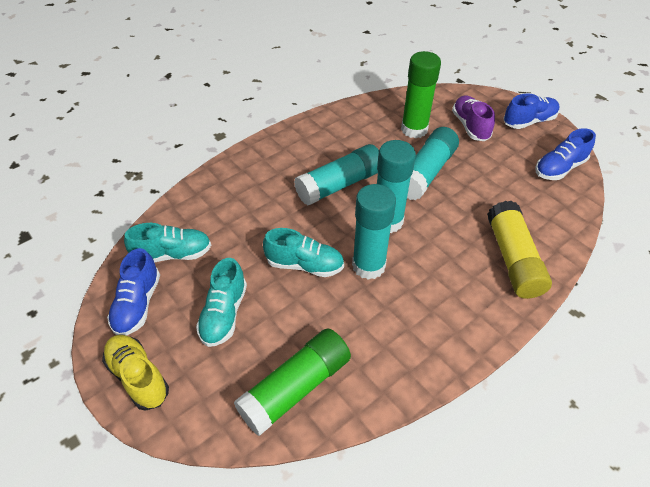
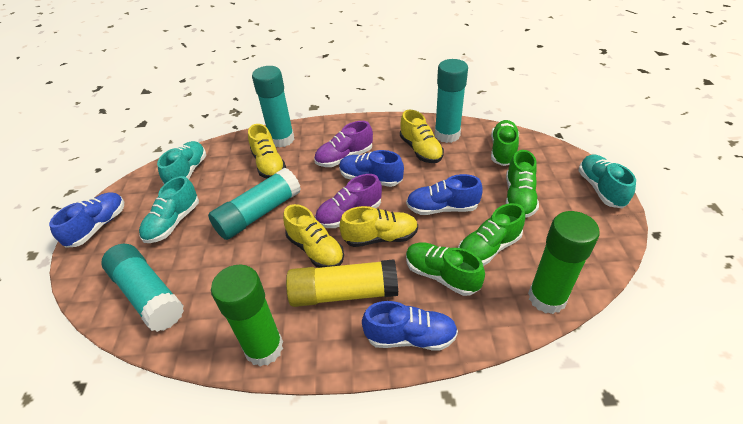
blue shoe: [107,248,160,335] [503,93,560,129] [535,128,596,180] = 3 -> [49,192,124,248] [339,150,404,187] [362,301,458,350] [406,174,483,215] = 4
green shoe: none = 0 -> [406,242,485,296] [458,203,525,266] [491,120,519,166] [506,150,539,218] = 4
purple shoe: [452,96,495,141] = 1 -> [314,121,373,167] [315,174,382,228] = 2
yellow shoe: [102,335,169,411] = 1 -> [248,124,286,179] [283,204,344,268] [339,206,418,247] [400,110,444,163] = 4

